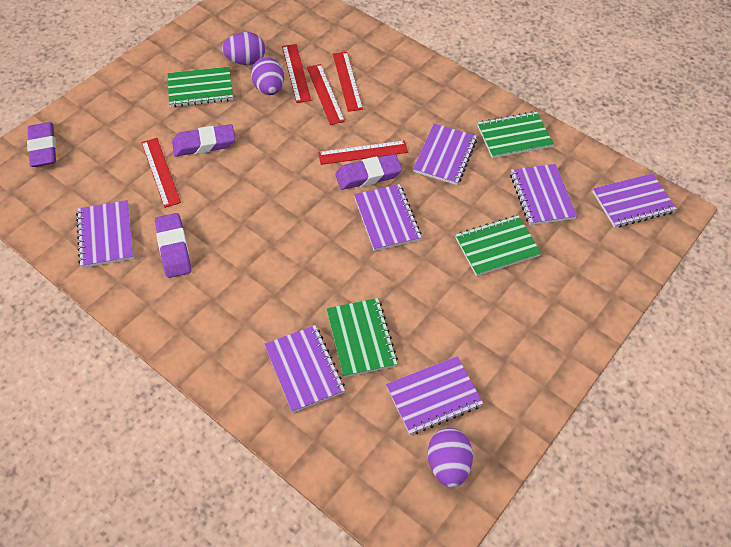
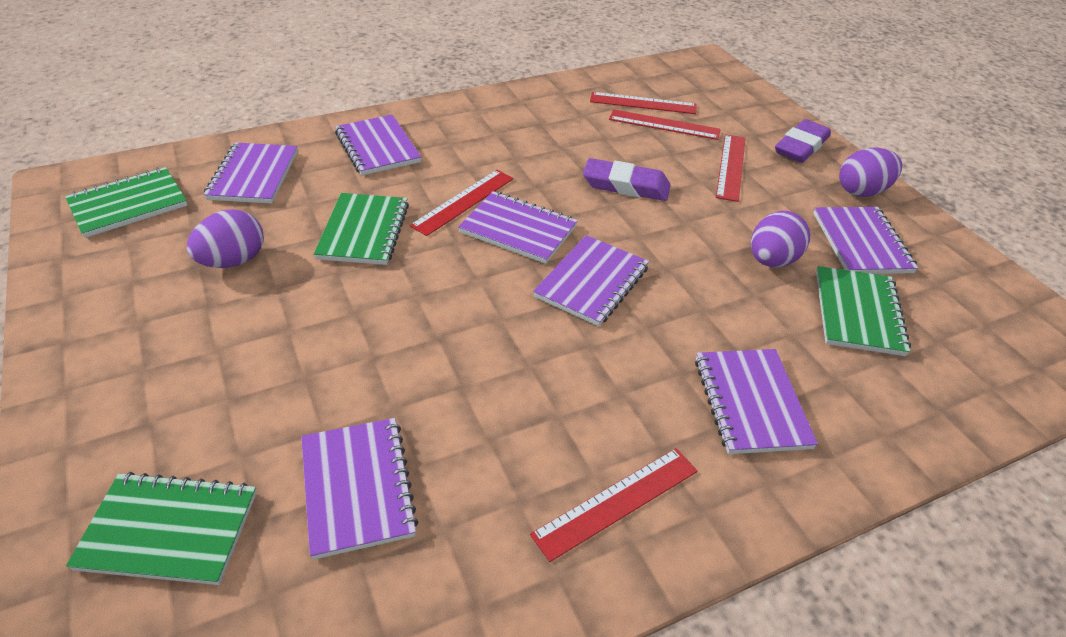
purple eraser: [27,122,56,167] [155,213,191,278] [172,124,235,156] [335,154,402,190] = 4 -> [583,158,671,201] [775,119,831,163] = 2

